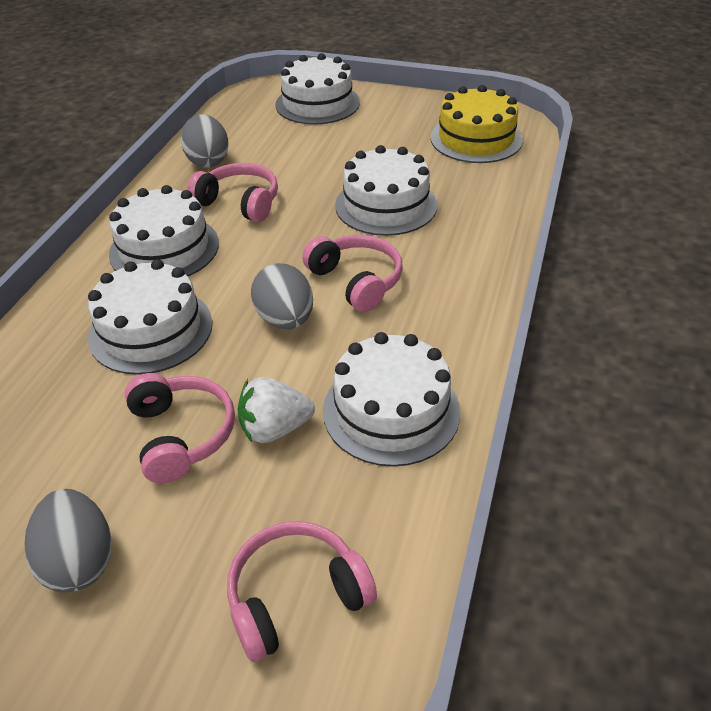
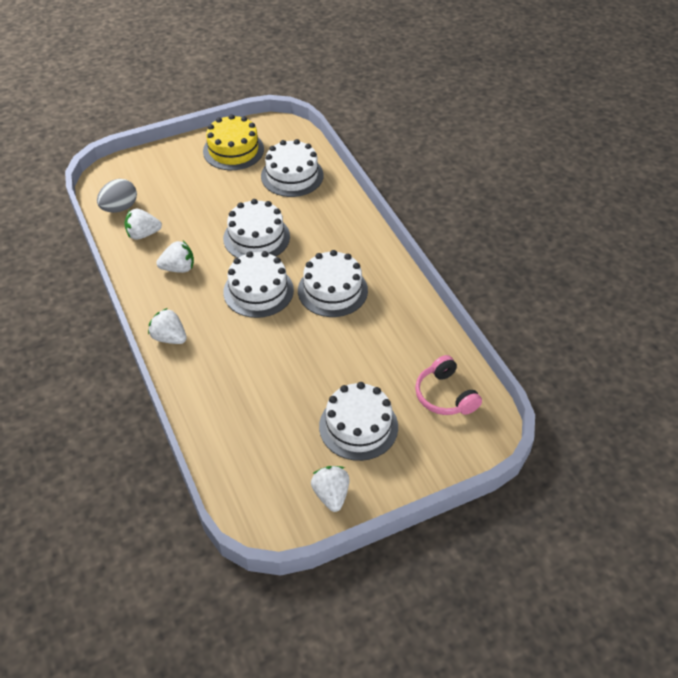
grey egg: [24,489,112,593] [181,114,229,168] [251,263,313,330] = 3 -> [97,179,137,213] = 1
pink headphones: [125,373,235,483] [187,163,278,222] [227,521,377,662] [302,235,403,312] = 4 -> [415,355,482,415] = 1
white strawberry: [238,377,315,443] = 1 -> [124,209,162,240] [148,308,187,344] [156,241,194,273] [311,466,350,512] = 4

